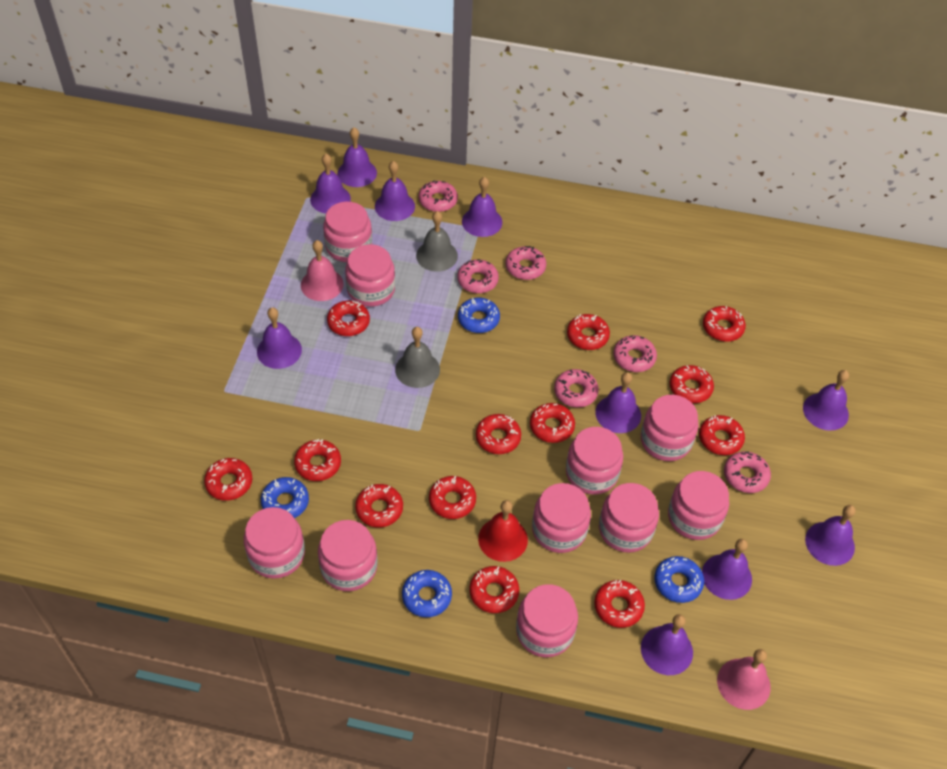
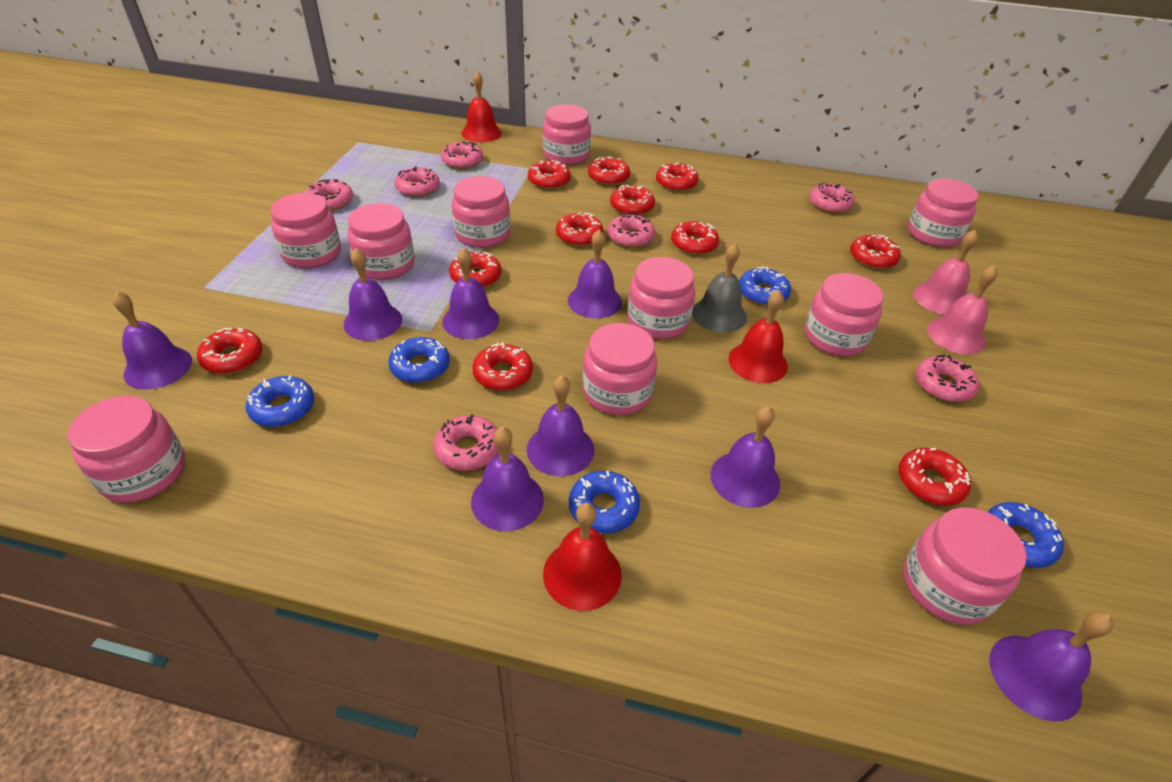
blue donut: [261,477,309,518] [402,570,452,617] [458,298,500,333] [655,556,704,603] = 4 -> [246,376,314,427] [388,337,450,383] [569,471,640,533] [739,266,791,306] [988,502,1064,568] = 5
grey bell: [395,327,440,388] [416,211,458,272] = 2 -> [692,243,747,333] = 1
pink donut: [418,181,458,212] [457,259,499,293] [505,246,546,280] [554,369,599,407] [613,335,657,372] [724,452,771,493] = 6 -> [306,179,353,211] [394,166,440,197] [433,414,499,471] [441,142,483,169] [608,213,655,248] [809,183,855,213] [916,354,979,402] = 7
purple bell: [257,307,302,369] [310,154,351,214] [337,127,377,187] [375,161,415,221] [462,177,502,237] [595,372,641,433] [641,614,693,675] [702,539,752,600] [803,370,849,431] [805,505,856,566] = 10 -> [112,291,192,390] [343,248,402,341] [442,247,499,339] [471,427,544,531] [527,375,594,476] [568,230,622,319] [710,406,780,508] [990,611,1114,721] = 8
red bell: [478,500,528,562] = 1 -> [462,71,502,142] [543,503,622,611] [728,290,788,383] = 3
red donut: [204,458,252,501] [294,439,341,481] [327,301,370,336] [355,484,403,527] [429,476,476,519] [469,566,519,613] [476,414,521,454] [530,403,575,443] [567,314,610,350] [594,580,645,628] [669,365,714,403] [699,415,745,455] [703,306,746,342] = 13 -> [197,328,262,374] [449,252,501,288] [472,342,533,391] [528,160,571,189] [556,213,603,246] [588,156,630,185] [610,184,655,216] [656,162,699,191] [671,221,719,255] [850,235,901,269] [899,448,971,506] = 11

